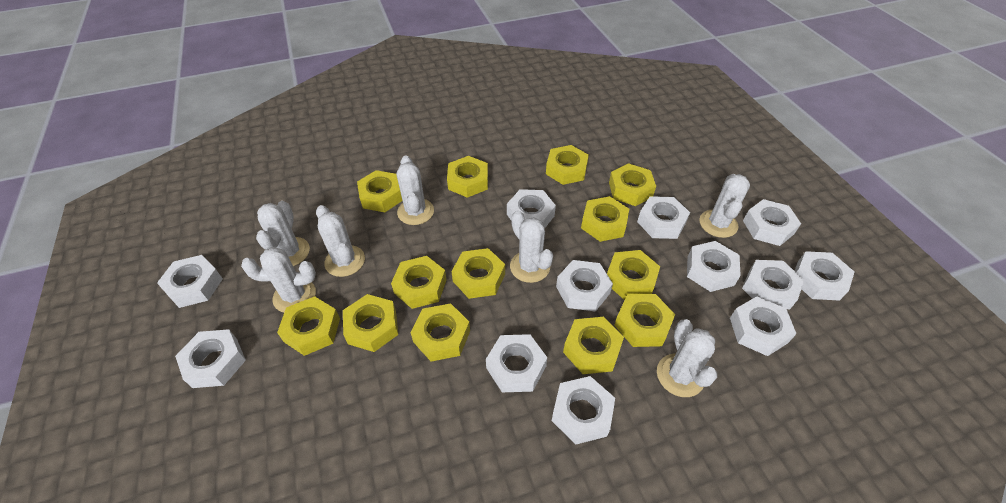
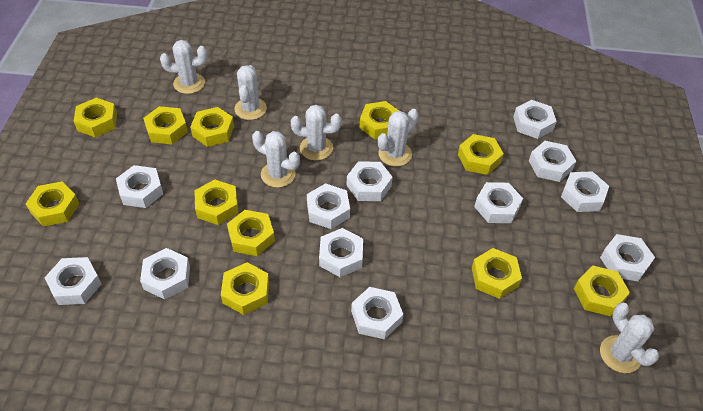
white cactus: [241,247,316,313] [256,201,310,266] [316,205,365,277] [397,155,434,225] [510,211,553,283] [657,319,717,397] [699,174,750,238] = 7 -> [160,40,207,94] [234,65,267,120] [252,131,300,188] [291,105,341,160] [378,109,419,167] [600,303,659,373] = 6
yellow nut: [277,296,340,356] [343,294,398,352] [357,170,402,212] [391,256,447,309] [411,303,470,362] [447,156,488,198] [451,248,505,299] [546,145,589,185] [563,317,624,374] [581,196,629,242] [607,250,660,300] [609,163,656,206] [614,294,675,347] = 13 -> [26,181,79,227] [74,98,117,138] [143,106,188,144] [190,107,234,147] [194,179,238,225] [221,262,269,315] [227,210,275,256] [360,101,399,139] [458,134,504,175] [472,248,522,299] [574,266,630,316] = 11

